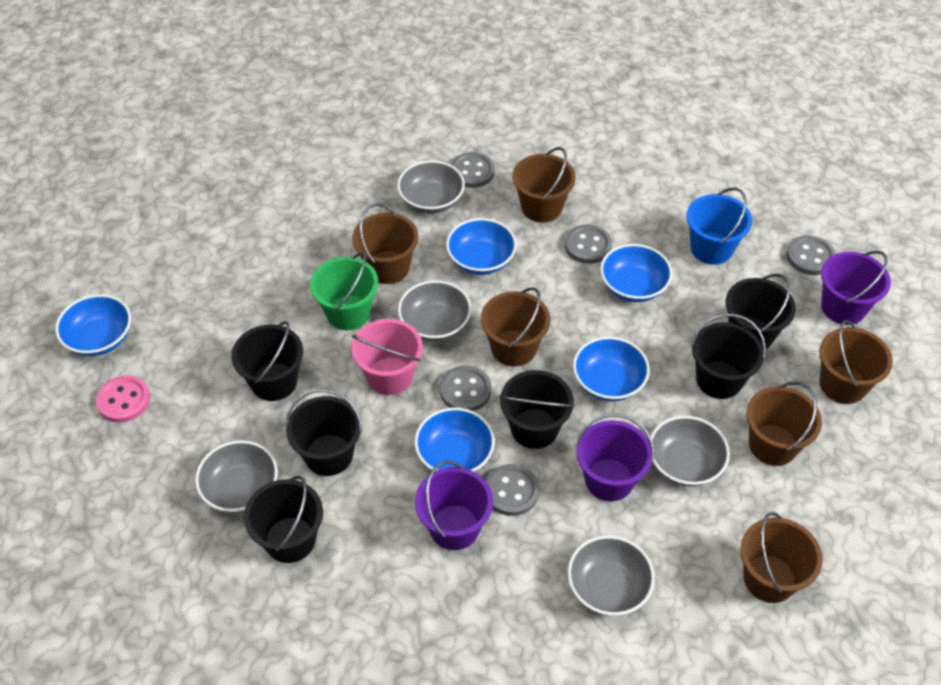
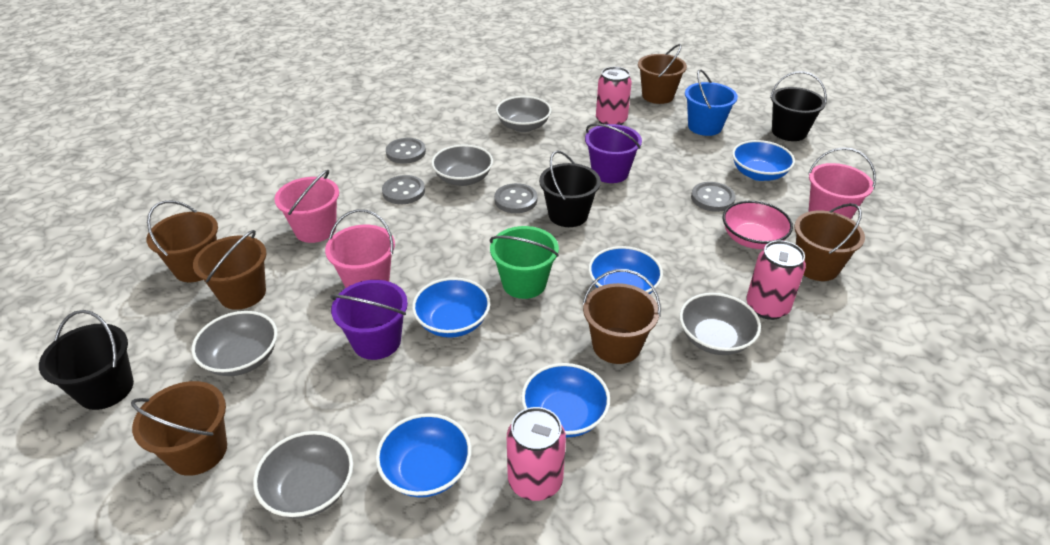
black bucket: [231,321,303,401] [244,476,323,563] [286,389,362,476] [499,370,575,449] [691,314,766,399] [725,274,796,349] = 6 -> [39,310,134,410] [539,150,601,227] [770,71,827,141] = 3
grey button: [440,366,492,411] [451,152,495,188] [486,464,540,516] [565,224,612,264] [786,236,836,275] = 5 -> [382,175,425,204] [386,138,426,164] [494,183,537,213] [691,182,736,212] = 4
pink bowl: none = 0 -> [723,201,793,249] = 1
pink bucket: [352,319,423,395] = 1 -> [274,170,339,243] [325,209,395,288] [808,147,876,219] = 3
pink button: [96,375,150,422] = 1 -> none = 0
pink can: none = 0 -> [507,407,566,501] [596,67,632,125] [746,240,806,320] = 3
purple bucket: [415,461,493,550] [576,414,654,501] [821,251,891,325] = 3 -> [330,280,408,360] [585,123,642,183] = 2

